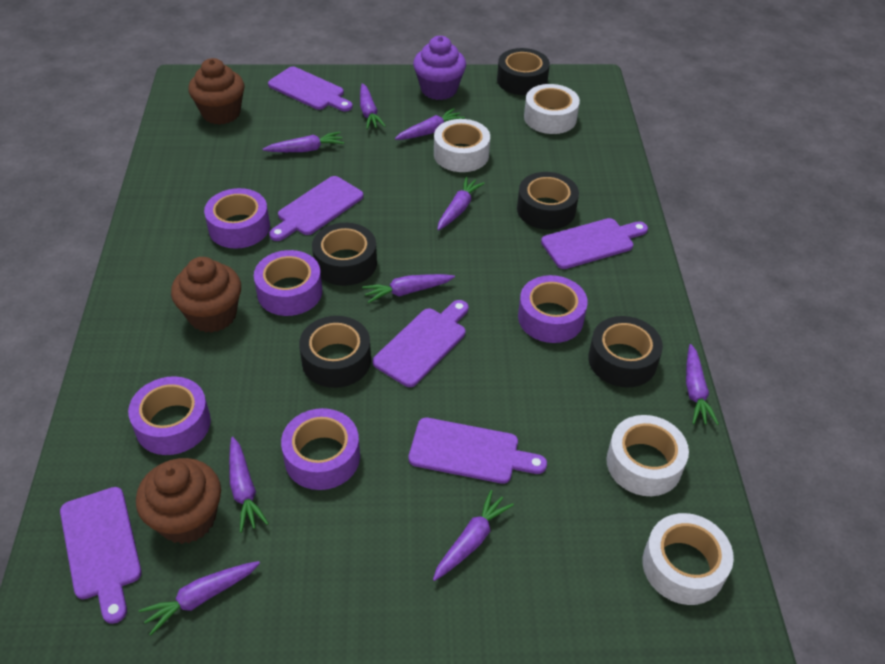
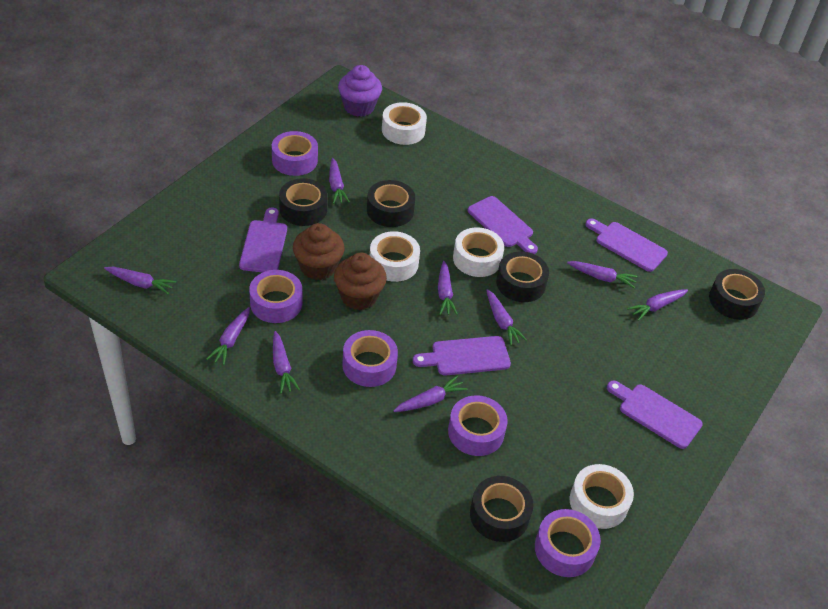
brown cupcake: [136,458,221,544] [171,257,241,333] [188,58,245,125] = 3 -> [293,223,345,280] [334,253,387,310] = 2
purple cutting board: [60,487,142,624] [268,67,353,111] [269,176,364,241] [372,300,469,387] [408,418,547,484] [541,218,648,269] = 6 -> [239,208,287,273] [413,336,511,376] [468,196,538,254] [586,218,668,272] [607,381,703,449] = 5

